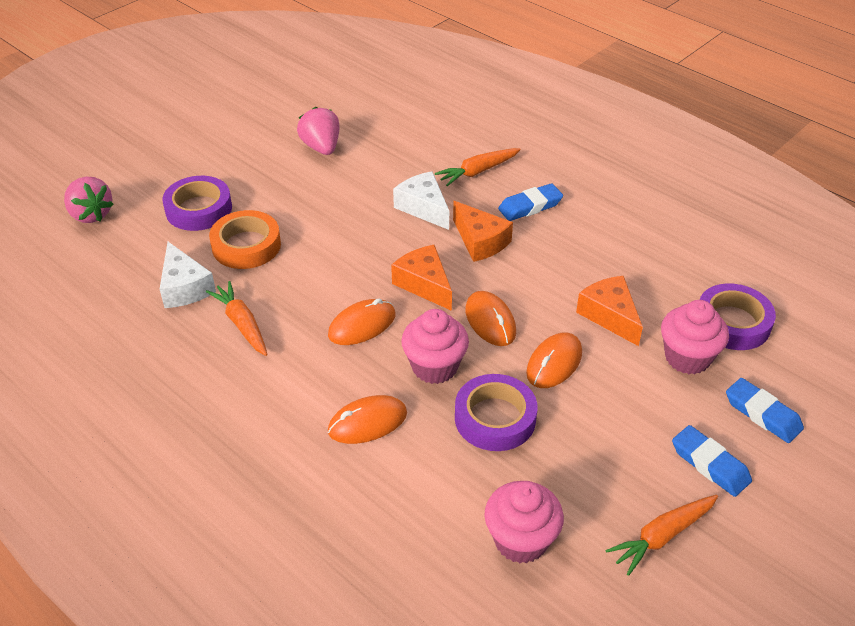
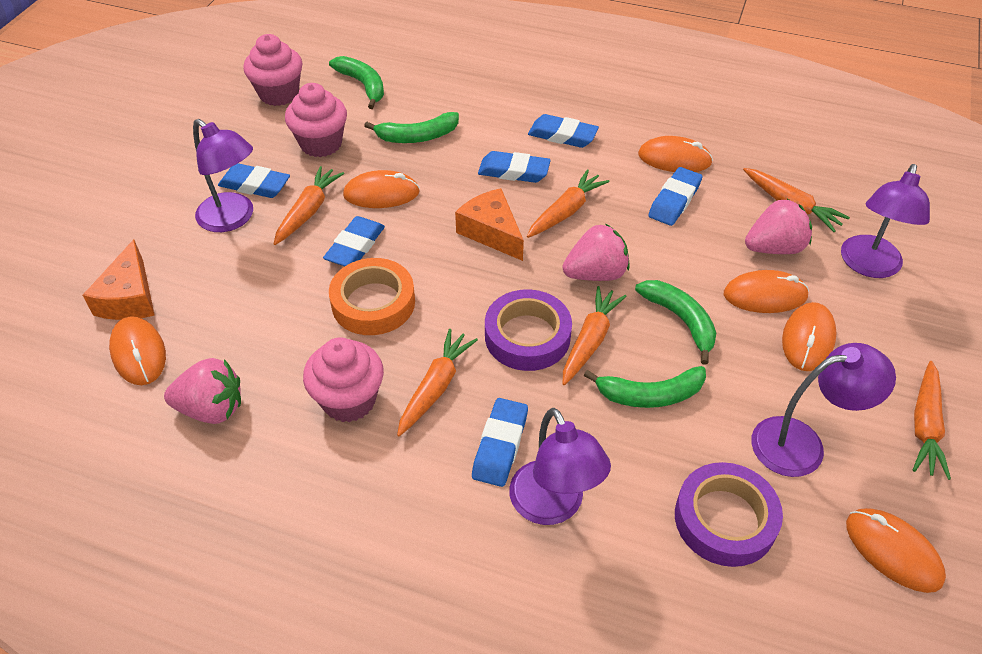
blue eraser: [498,183,563,221] [672,425,752,497] [726,378,804,443] = 3 -> [218,163,290,198] [323,216,385,266] [472,398,528,487] [478,151,551,183] [528,114,599,148] [648,167,703,226] = 6
green banana: none = 0 -> [329,56,384,109] [364,112,459,143] [584,366,706,408] [635,280,716,365] = 4
orange carrot: [206,281,268,356] [435,148,521,186] [605,495,718,576] = 3 -> [274,166,344,245] [397,329,478,436] [527,169,609,238] [563,286,627,385] [743,168,850,232] [913,361,951,480] = 6
orange cheese: [391,245,452,311] [453,201,513,262] [576,276,643,346] = 3 -> [83,239,155,320] [455,188,524,261] = 2
orange mouse: [328,299,395,345] [328,395,407,444] [465,291,516,346] [526,333,582,388] = 4 -> [109,316,166,385] [343,170,420,208] [638,136,713,172] [724,270,809,313] [782,302,836,371] [846,508,946,593] = 6
pink strawberry: [64,177,114,223] [297,107,340,155] = 2 -> [164,358,241,424] [563,224,630,281] [745,199,812,254] = 3
purple lamp: none = 0 -> [193,119,253,232] [509,408,611,525] [751,343,896,477] [841,164,930,278] = 4
purple tape: [162,176,232,231] [455,374,538,451] [700,283,776,350] = 3 -> [485,289,572,371] [675,462,783,567] = 2
white cheese: [160,242,216,308] [393,171,449,230] = 2 -> none = 0

